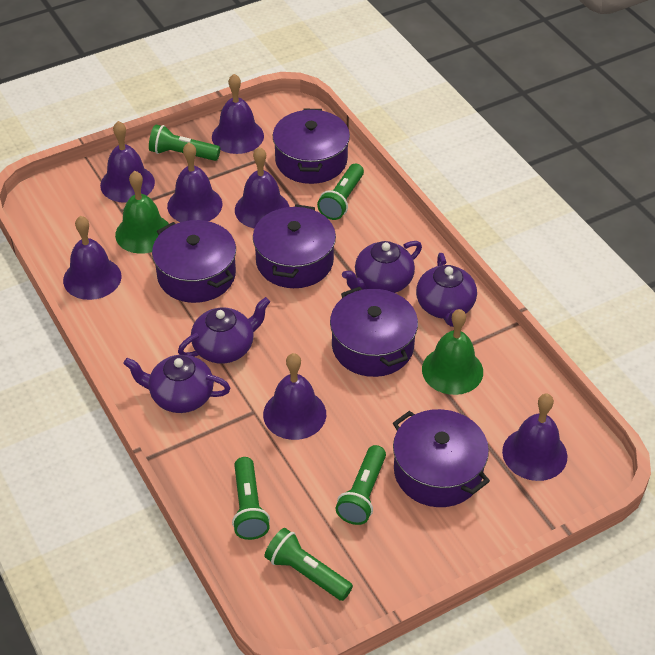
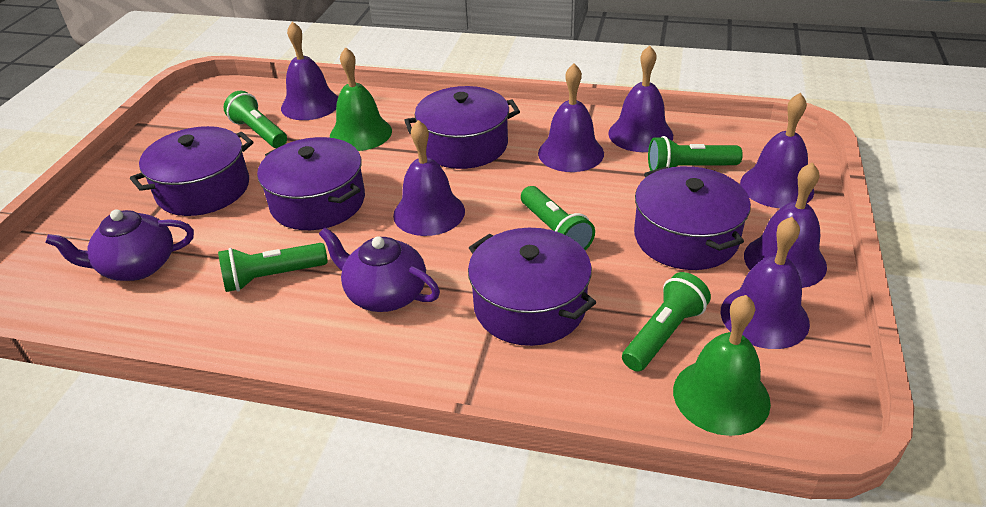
purple teapot: [123,355,230,413] [178,297,270,364] [342,241,422,293] [416,253,477,327] = 4 -> [45,209,194,281] [319,227,440,312] = 2

